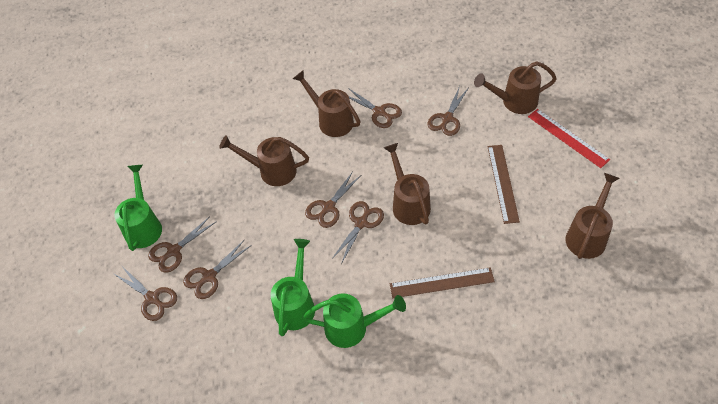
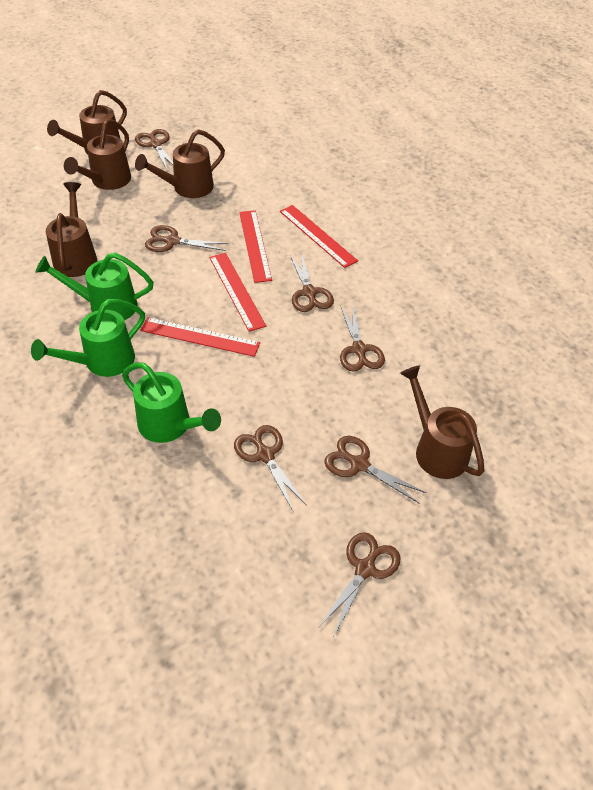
brown ruler: [390,267,495,298] [488,145,520,224] = 2 -> none = 0
red ruler: [528,109,610,168] = 1 -> [140,317,260,357] [209,253,266,332] [239,210,272,283] [280,205,358,268] = 4

